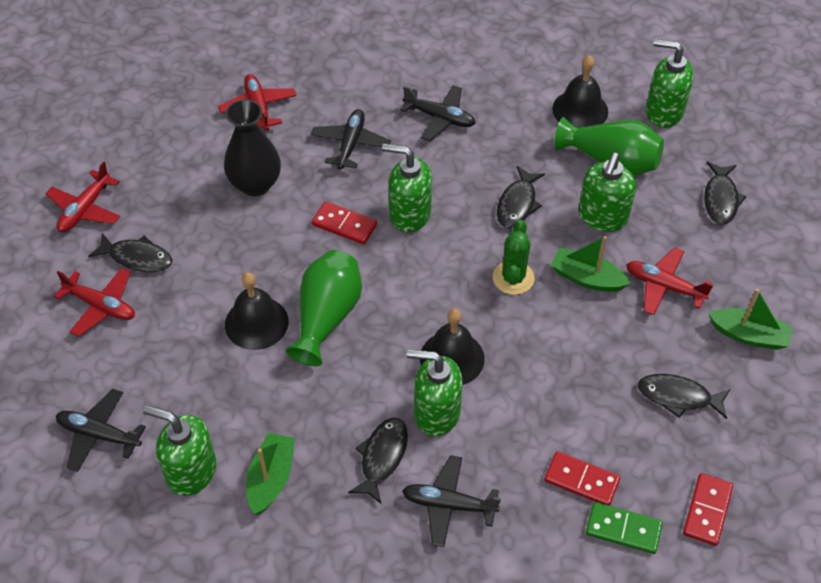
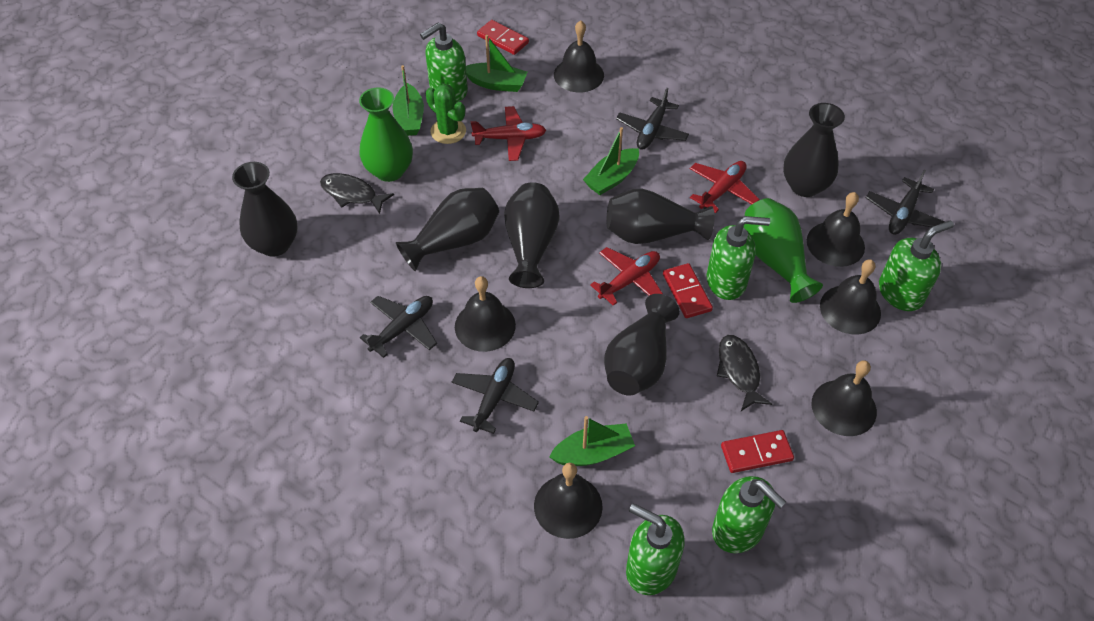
black bell: [225,272,288,350] [420,309,485,385] [552,55,608,128] = 3 -> [455,276,516,352] [534,463,603,539] [554,20,604,92] [807,192,865,267] [812,360,877,436] [820,259,881,335] = 6
black fish: [88,233,173,272] [348,418,408,504] [497,166,545,228] [638,374,730,419] [704,162,746,225] = 5 -> [320,173,394,214] [717,335,772,411] = 2
black vase: [224,99,281,196] = 1 -> [232,162,297,257] [396,188,499,271] [504,182,559,288] [604,294,680,396] [606,189,715,244] [783,103,845,197] = 6
green boat: [246,433,295,515] [551,236,631,292] [708,288,793,350] = 3 -> [393,65,424,136] [466,35,527,92] [549,416,635,466] [583,127,639,195] = 4
green domino: [586,502,663,554] = 1 -> none = 0
red plane: [45,161,120,232] [54,268,135,337] [218,74,296,131] [626,247,713,315] = 4 -> [471,106,546,161] [590,247,663,306] [690,161,760,213] = 3

